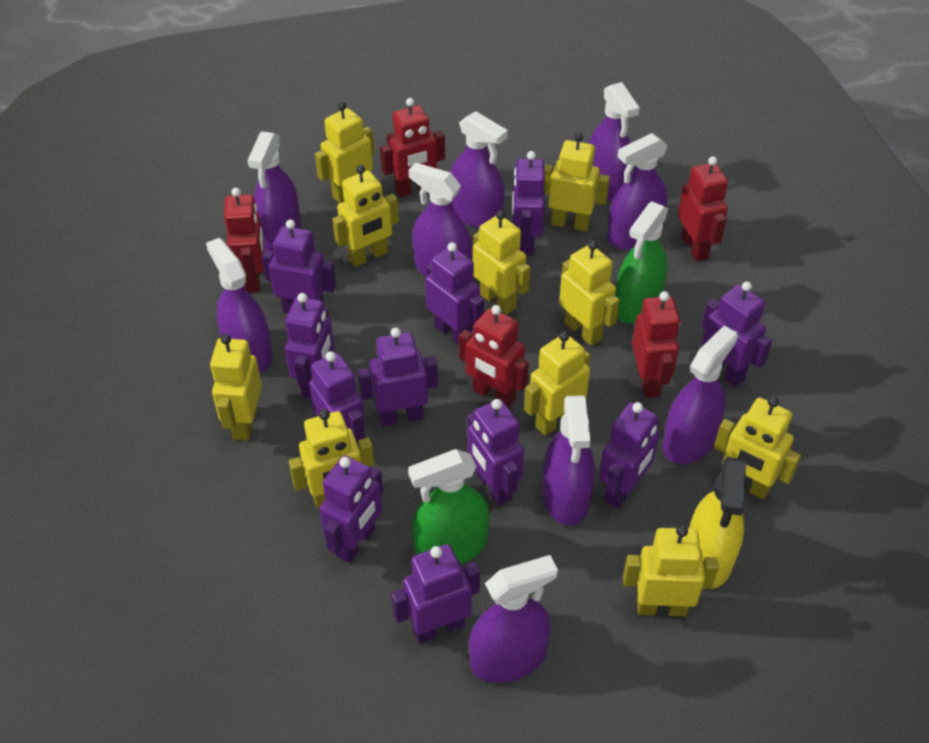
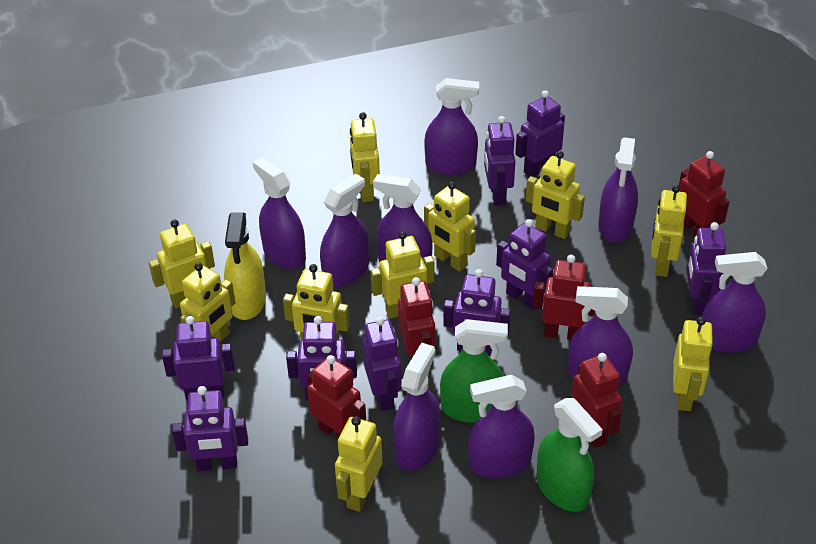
purple robot: [262,220,336,313] [285,293,334,399] [309,351,365,445] [319,455,383,563] [358,327,438,426] [391,544,480,643] [425,242,484,345] [467,399,524,505] [512,151,545,255] [599,402,659,508] [702,281,772,387] = 11 -> [162,316,235,402] [172,386,248,471] [286,316,357,400] [362,317,402,411] [443,269,511,356] [484,116,515,206] [496,219,553,310] [515,90,565,177] [686,222,726,315] = 9

